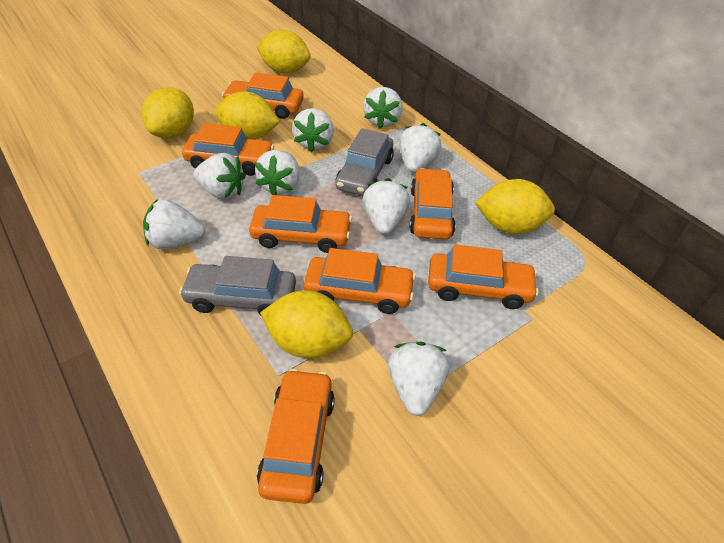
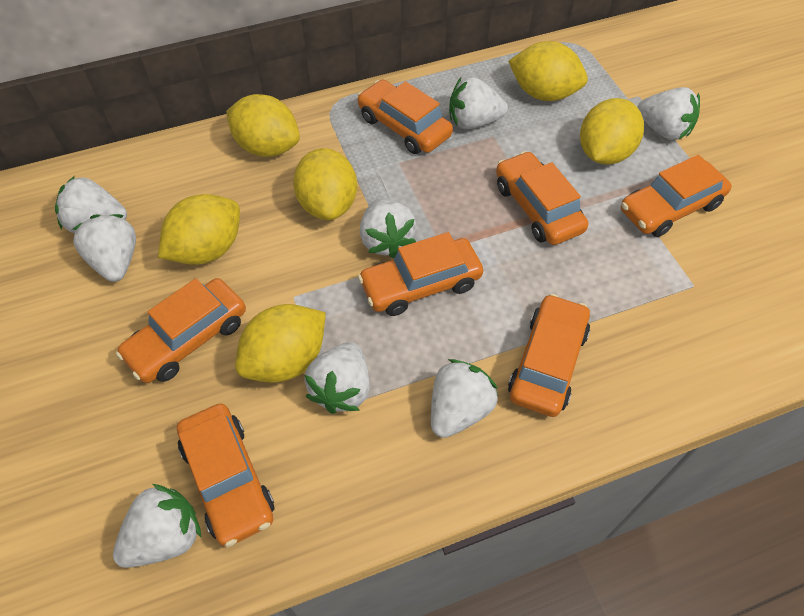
grey car: [179,256,296,315] [335,128,394,196] = 2 -> none = 0
yellow lemon: [142,87,194,138] [215,91,280,140] [256,30,311,73] [260,290,353,358] [475,179,555,234] = 5 -> [158,194,240,265] [226,94,300,157] [235,304,326,382] [293,148,357,220] [508,41,588,101] [580,98,644,165] = 6

